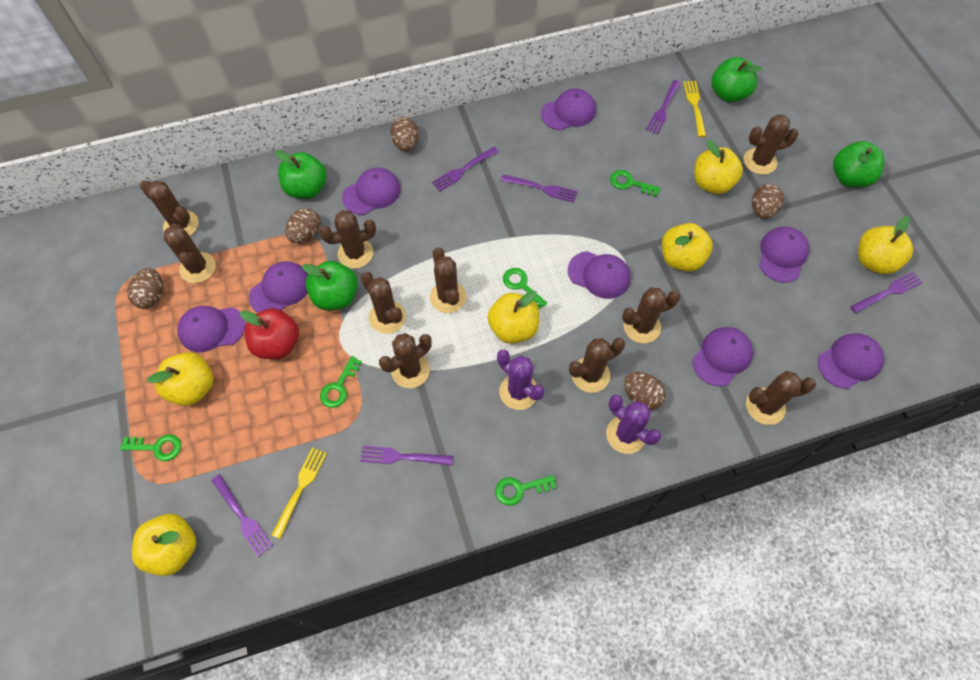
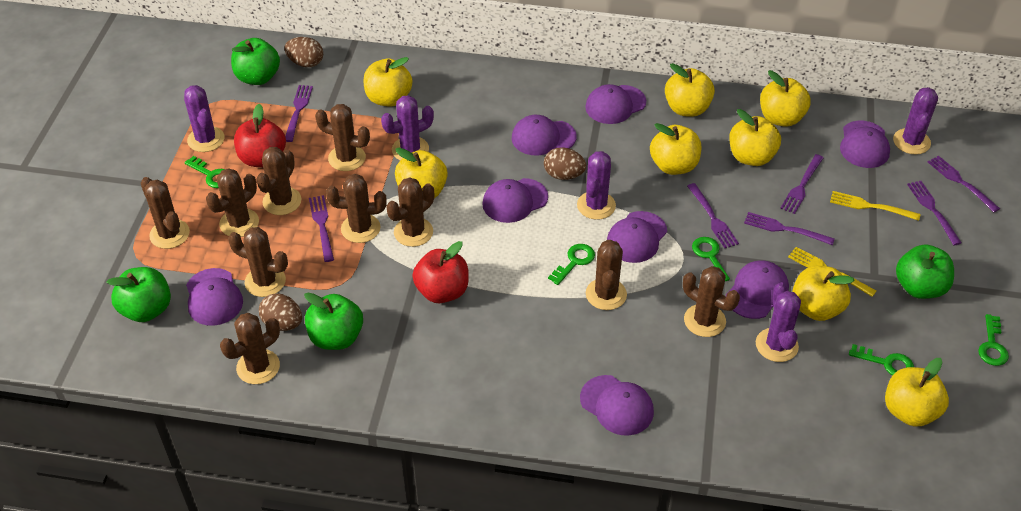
brown egg: [127,268,163,309] [285,208,321,243] [390,117,419,151] [624,372,666,410] [752,184,784,219] = 5 -> [259,293,302,331] [284,37,323,67] [544,147,586,180] = 3
purple cactus: [497,350,545,410] [606,395,661,454] = 2 -> [184,85,225,152] [381,95,434,160] [577,151,616,220] [756,282,801,362] [893,87,938,154] = 5
purple fork: [211,474,273,557] [360,446,453,466] [432,147,499,191] [501,174,578,202] [646,80,681,134] [850,272,923,313] = 6 -> [285,85,313,142] [309,195,334,262] [687,183,739,248] [744,212,835,245] [780,154,823,214] [907,181,962,245] [928,156,1000,212] = 7
red apple: [240,308,299,359] = 1 -> [234,104,286,167] [412,241,469,303] = 2
yellow apple: [132,514,196,576] [147,352,213,406] [488,291,539,344] [662,223,713,272] [694,140,743,194] [858,216,913,275] = 6 -> [364,57,412,107] [395,148,448,198] [650,123,701,175] [665,63,715,117] [729,109,781,166] [760,70,811,127] [792,266,855,321] [885,358,949,427] = 8

